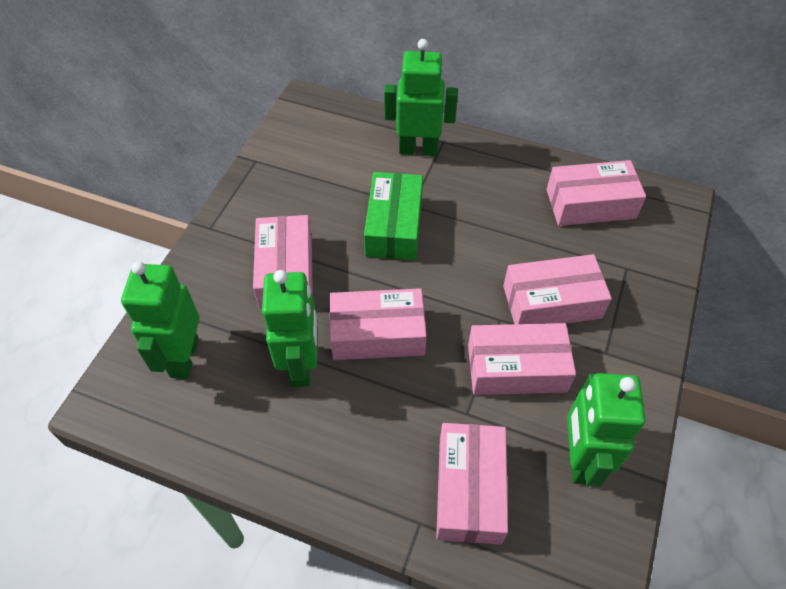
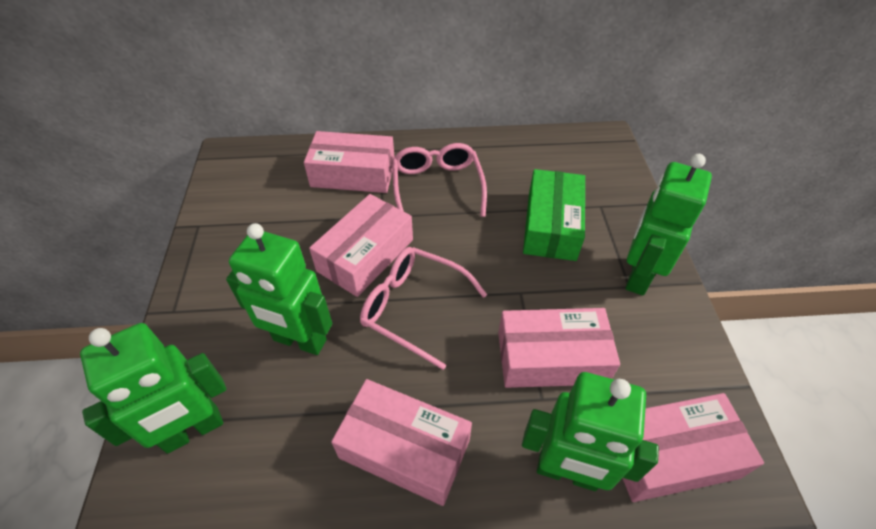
pink box: [253,215,313,309] [330,288,427,360] [436,423,508,545] [468,323,576,395] [503,254,612,324] [547,160,646,226] = 6 -> [304,131,395,193] [309,194,413,297] [331,379,472,506] [498,308,620,388] [623,393,764,502] = 5
pink glasses: none = 0 -> [360,247,487,370] [392,143,487,217] = 2

